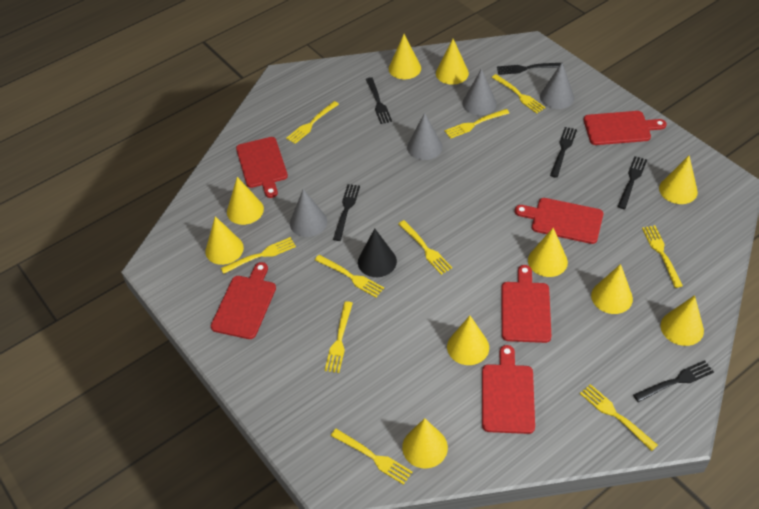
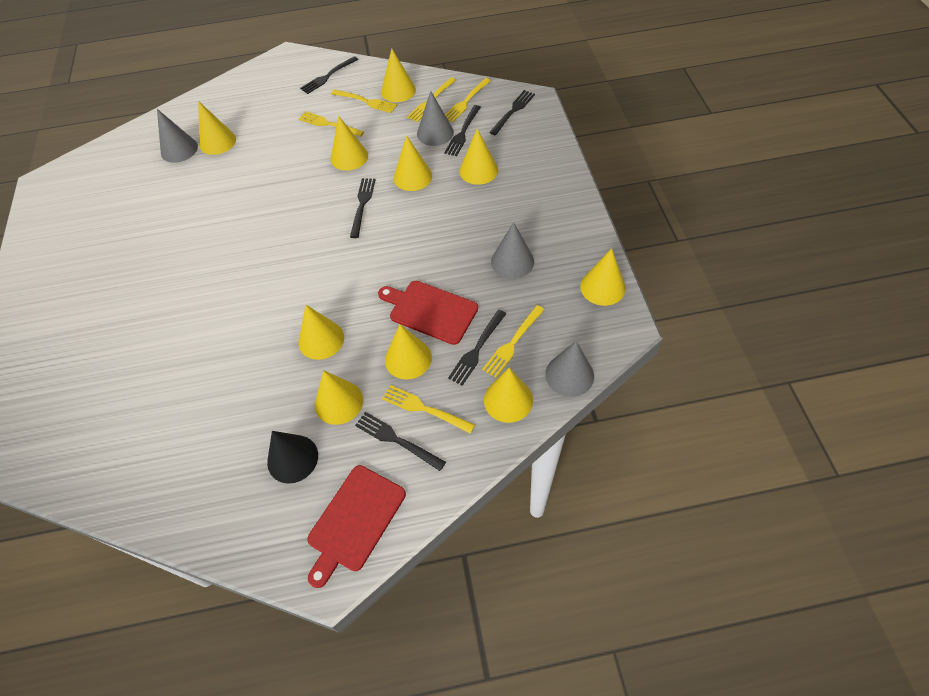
red cutting board: [211,262,276,339] [236,137,288,198] [482,345,535,434] [501,265,551,343] [515,198,603,244] [584,111,667,145] = 6 -> [307,465,406,588] [378,281,478,345] = 2
yellow fork: [221,237,296,274] [286,101,339,144] [315,255,384,297] [325,301,353,373] [331,429,413,485] [399,220,452,275] [445,109,509,139] [492,74,546,113] [580,384,658,451] [642,225,683,288] = 10 -> [299,111,364,137] [331,89,397,113] [382,385,475,434] [407,77,456,122] [445,78,491,123] [482,305,545,378] = 6

